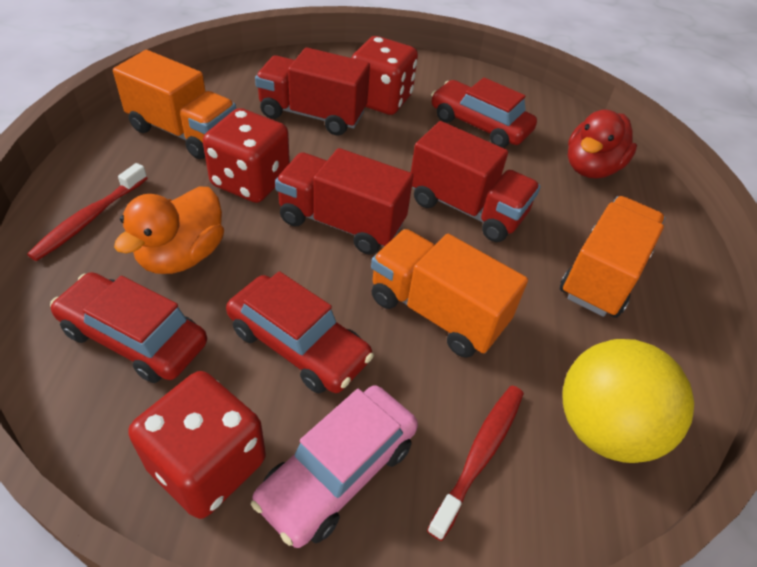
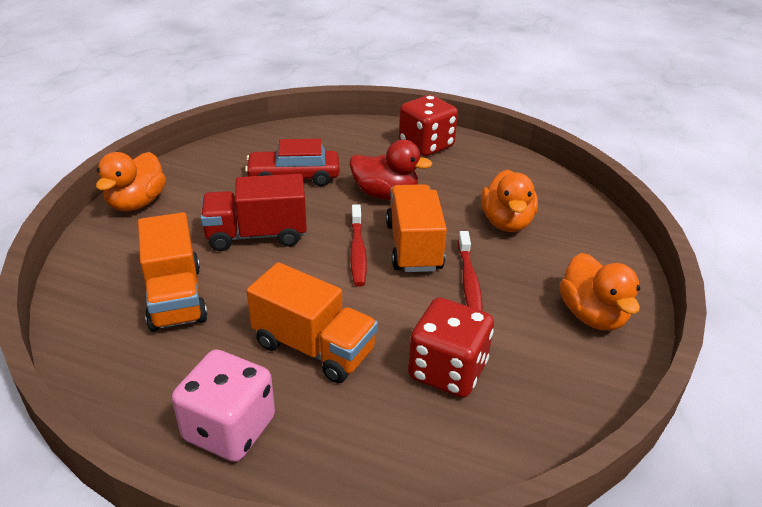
orange duck: [114,187,224,274] = 1 -> [96,152,166,211] [481,170,538,232] [559,253,640,330] = 3
pink car: [251,385,418,548] = 1 -> none = 0
pink dice: none = 0 -> [172,350,275,462] = 1
red car: [50,272,207,383] [226,271,374,394] [431,77,537,148] = 3 -> [245,139,340,186] = 1
red dice: [128,371,266,519] [203,108,290,203] [352,36,418,115] = 3 -> [399,95,458,156] [408,297,494,398] = 2
red truck: [255,47,370,136] [275,148,413,255] [411,121,541,242] = 3 -> [201,174,307,251] = 1
yellow ball: [562,339,694,463] = 1 -> none = 0

